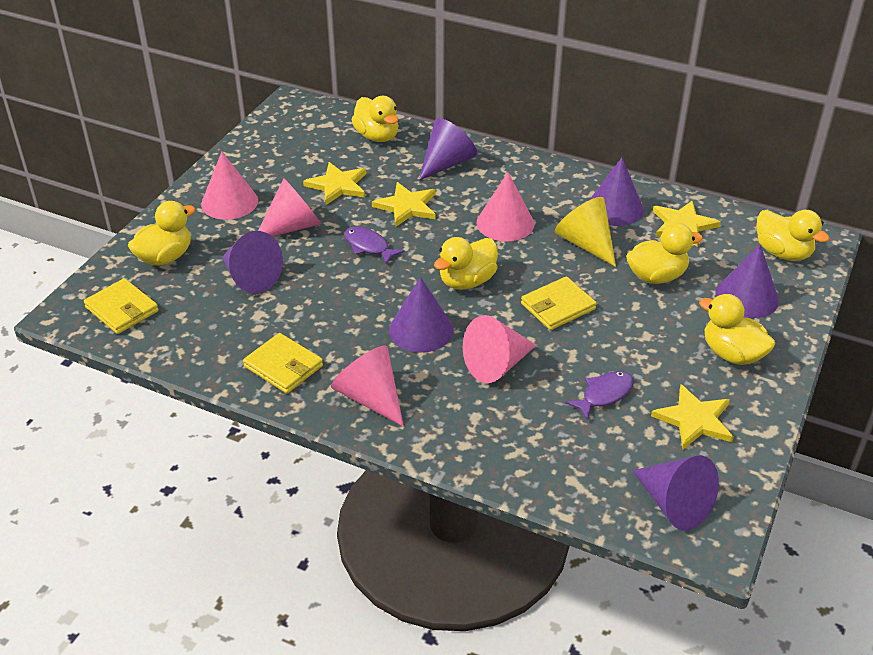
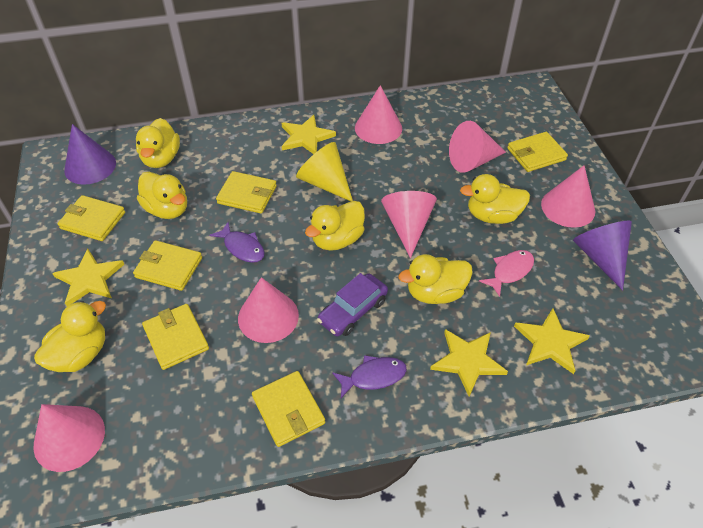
pink cone: [201,152,258,220] [258,178,321,237] [331,345,404,427] [463,315,537,383] [477,172,534,241] = 5 -> [33,404,105,472] [238,277,299,343] [355,85,402,144] [381,191,437,258] [449,121,506,173] [541,166,595,228] = 6
pink fish: none = 0 -> [479,250,534,297] = 1
purple car: none = 0 -> [317,273,388,336] = 1
purple cone: [222,231,283,293] [389,277,453,353] [419,118,477,181] [590,158,644,226] [632,455,719,531] [715,244,779,318] = 6 -> [64,124,116,185] [573,221,632,291] = 2
yellow wallet: [84,278,159,334] [243,333,323,394] [521,276,597,330] = 3 -> [58,195,125,241] [133,240,202,291] [142,304,209,370] [216,171,277,214] [252,371,325,447] [507,132,568,172] = 6

